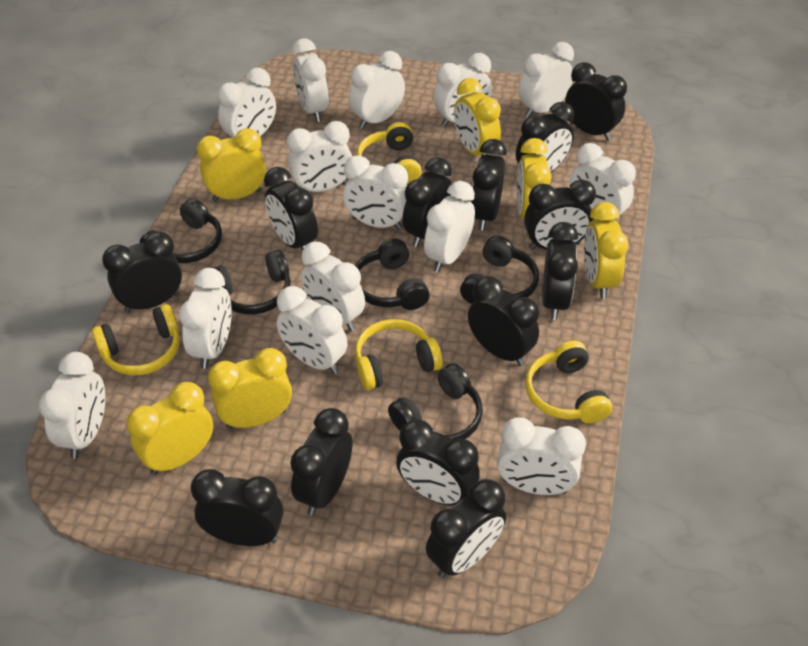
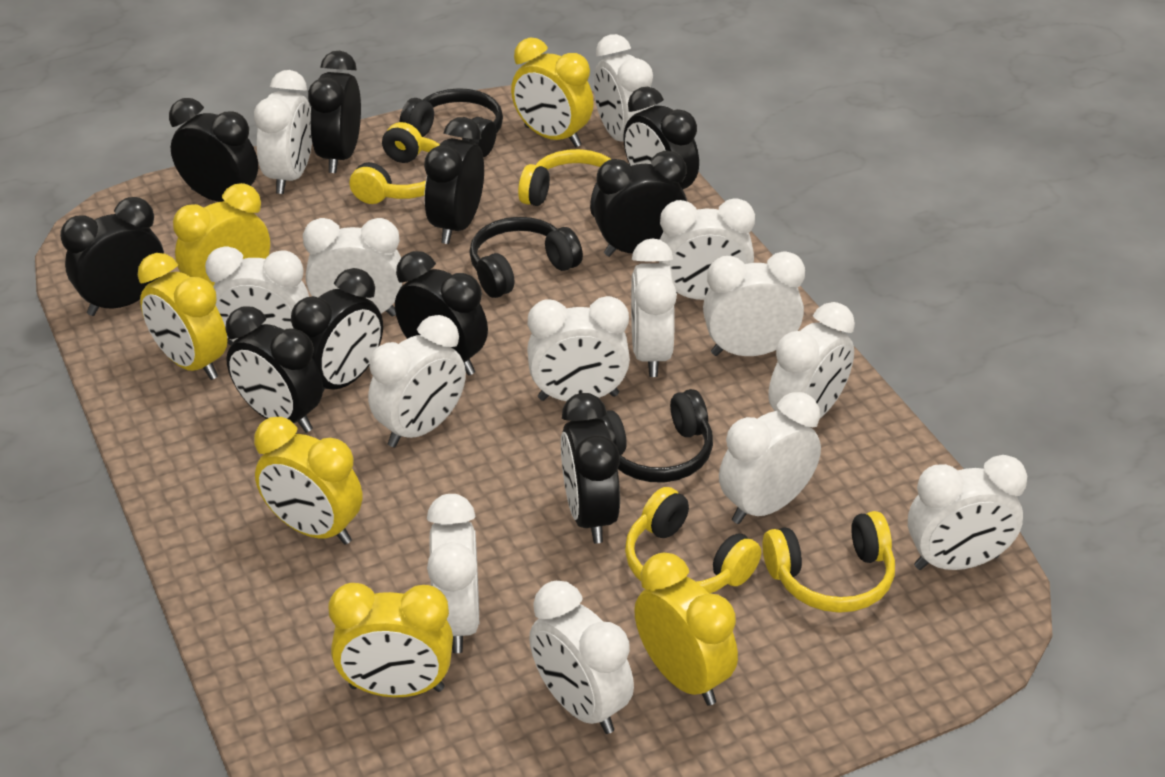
black clock: [102,232,182,313] [191,469,283,546] [264,167,318,251] [290,408,352,516] [396,419,480,506] [402,157,452,247] [426,479,506,578] [468,276,539,366] [471,139,507,231] [516,102,574,172] [524,179,596,250] [542,222,578,320] [565,62,627,141] = 13 -> [60,197,164,316] [169,98,258,202] [225,306,323,433] [291,268,383,392] [308,50,361,173] [395,251,488,376] [424,117,484,244] [561,393,620,544] [594,151,687,257] [623,87,699,189] = 10
black headphones: [140,198,222,263] [213,250,291,314] [355,238,430,310] [388,363,483,440] [460,236,539,304] = 5 -> [400,88,503,157] [469,217,583,298] [598,389,713,483] = 3

